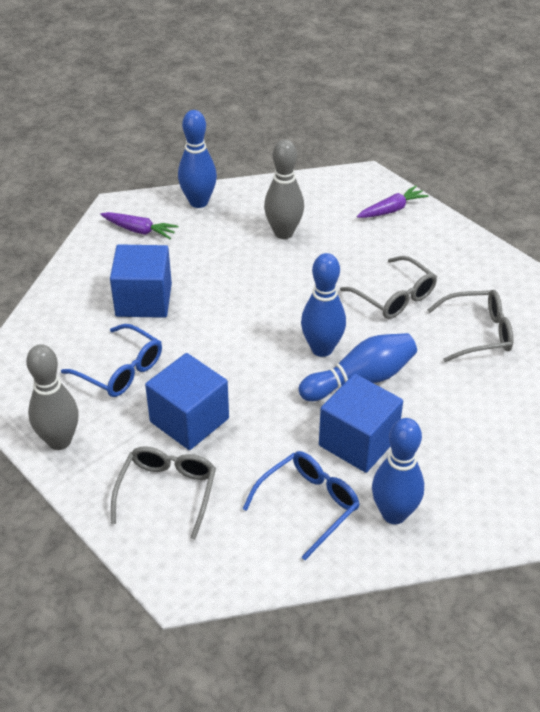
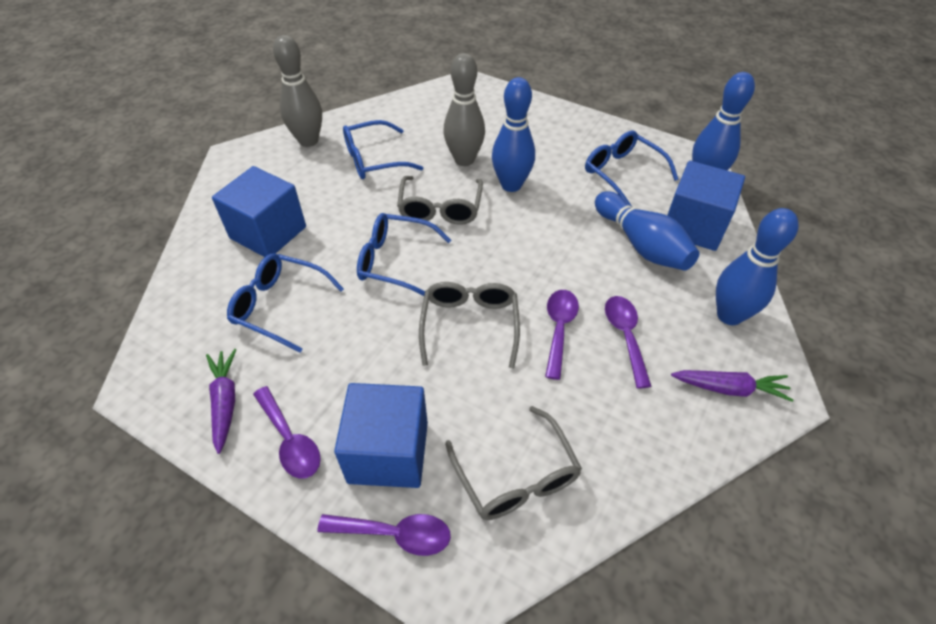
blue glasses: [61,324,162,397] [243,451,360,560] = 2 -> [227,253,344,353] [343,120,423,179] [357,213,451,296] [585,131,679,207] = 4
purple spoon: none = 0 -> [253,386,321,478] [317,514,451,556] [545,290,579,380] [605,296,652,388] = 4

